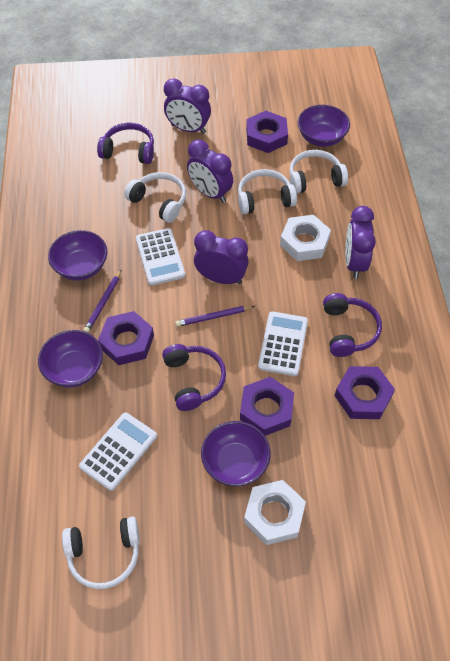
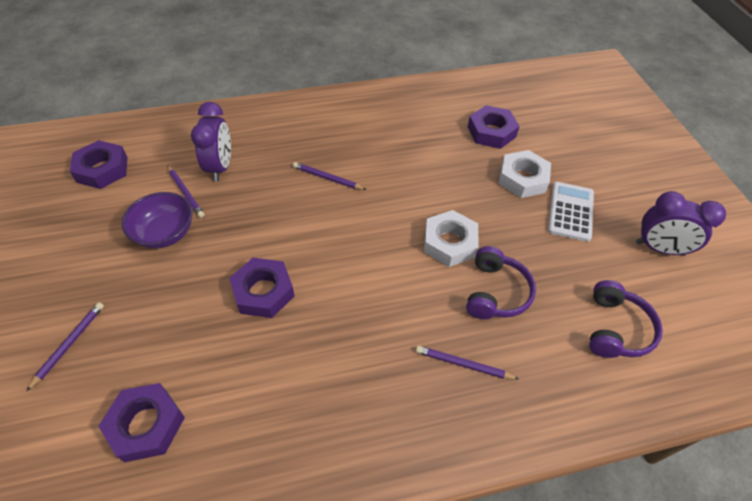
purple bowl: [38,330,103,388] [48,230,107,281] [201,421,271,486] [298,105,350,147] = 4 -> [122,192,193,249] = 1
purple clock: [164,78,211,134] [187,140,233,203] [194,230,249,284] [345,206,376,279] = 4 -> [191,102,231,182] [636,191,726,256] = 2
purple headphones: [97,123,154,164] [162,344,226,411] [323,293,382,357] = 3 -> [466,246,536,319] [589,280,663,358] = 2
purple pencil: [83,269,122,333] [175,306,255,327] = 2 -> [26,302,104,392] [167,165,205,218] [293,162,366,190] [416,346,519,379] = 4
white calculator: [79,412,157,491] [136,228,185,286] [258,311,308,376] = 3 -> [548,182,594,242] = 1
white headphones: [62,516,140,589] [124,172,186,223] [238,169,297,214] [290,150,348,194] = 4 -> none = 0

